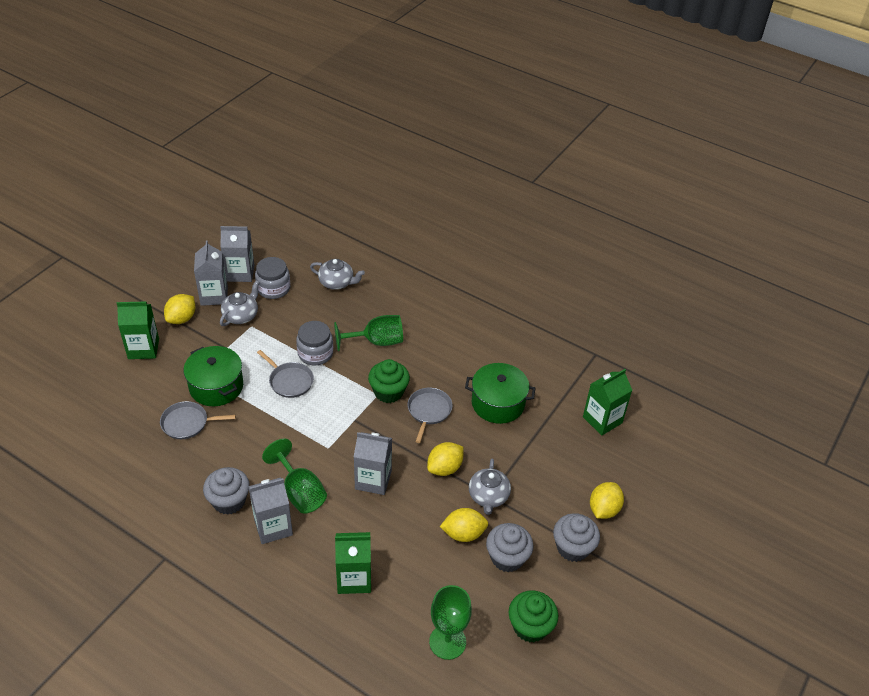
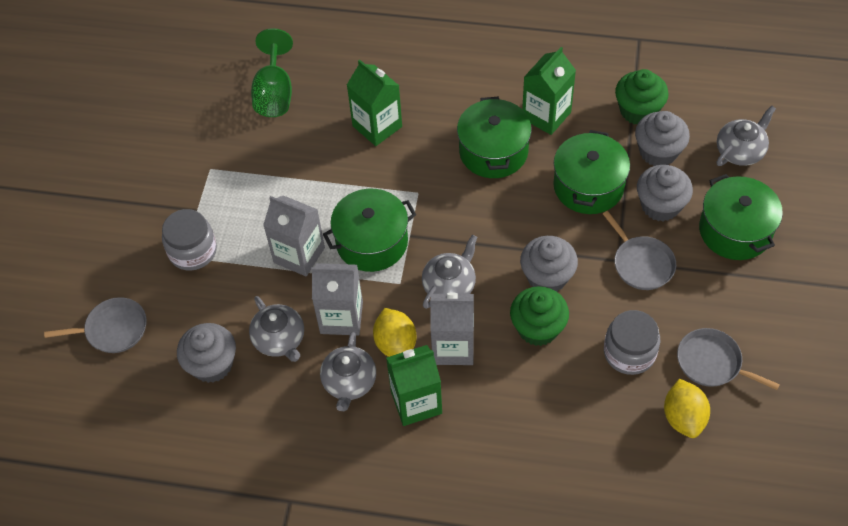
green goblet: [262,438,327,514] [334,315,403,351] [429,585,472,660] = 3 -> [251,28,293,117] = 1
green pot: [184,346,243,406] [465,363,536,424] = 2 -> [323,189,416,272] [457,97,532,178] [553,130,630,214] [699,174,783,260] = 4
grey carton: [194,240,228,306] [220,226,254,282] [248,477,293,544] [354,432,392,495] = 4 -> [263,195,325,276] [311,263,363,335] [430,293,474,365] = 3
grey cupcake: [203,467,250,515] [486,523,534,572] [553,513,600,562] = 3 -> [177,323,236,383] [520,236,578,292] [635,111,690,166] [637,165,693,221] = 4
grey teapot: [220,280,260,326] [310,259,365,290] [469,458,511,515] = 3 -> [249,296,304,362] [320,332,376,411] [422,235,477,309] [717,105,776,166] = 4
yellow lemon: [164,294,196,324] [427,442,463,476] [440,508,488,542] [590,482,624,519] = 4 -> [373,308,416,357] [664,379,710,438] = 2

